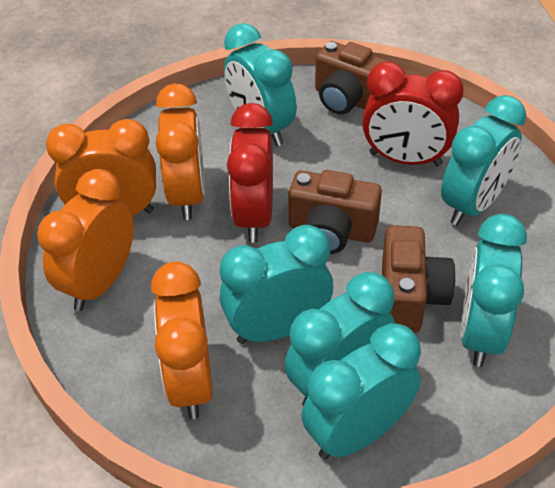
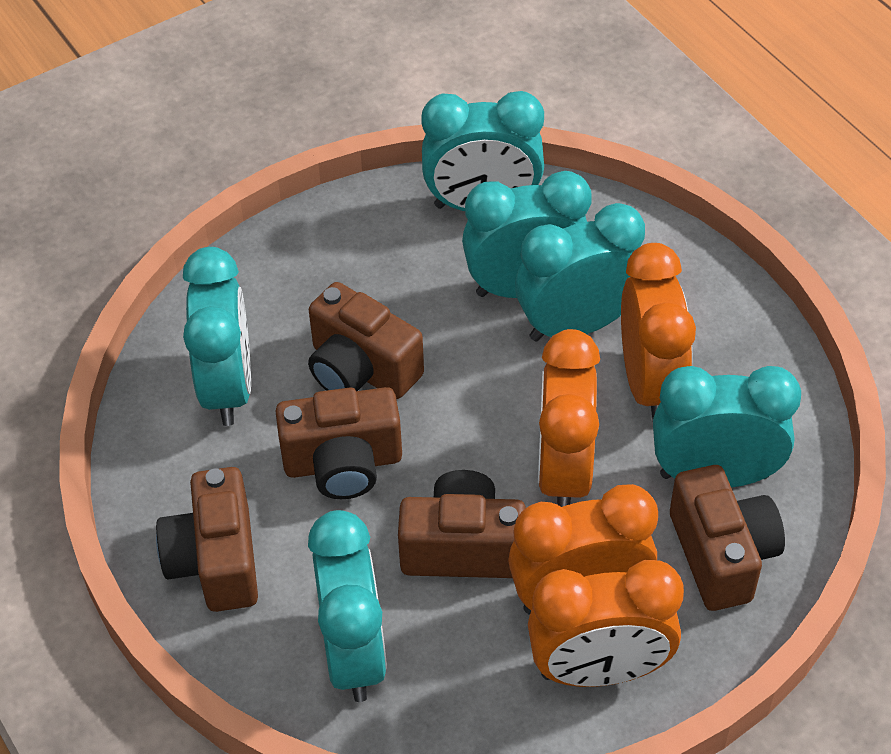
brown camera: [288,170,382,254] [315,41,391,115] [382,225,455,333] = 3 -> [156,467,258,612] [275,387,402,499] [308,282,424,399] [398,470,526,578] [670,465,785,611] = 5
red clock: [227,103,273,243] [362,62,464,166] = 2 -> none = 0

